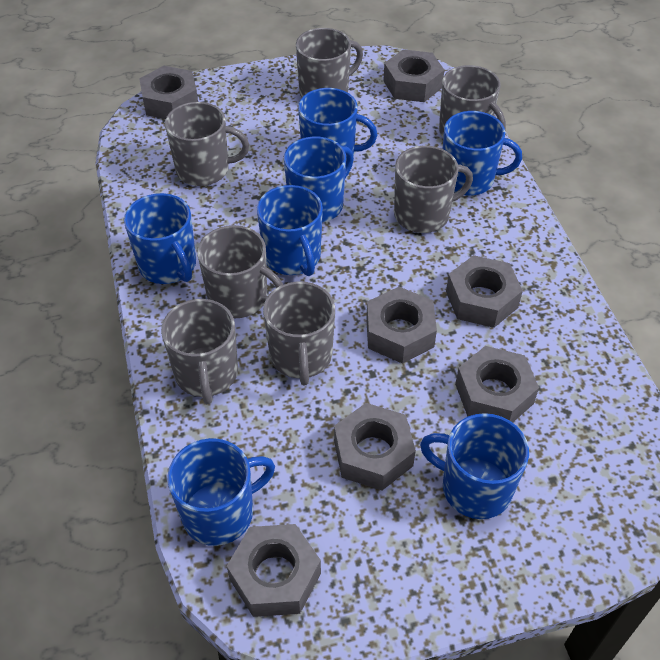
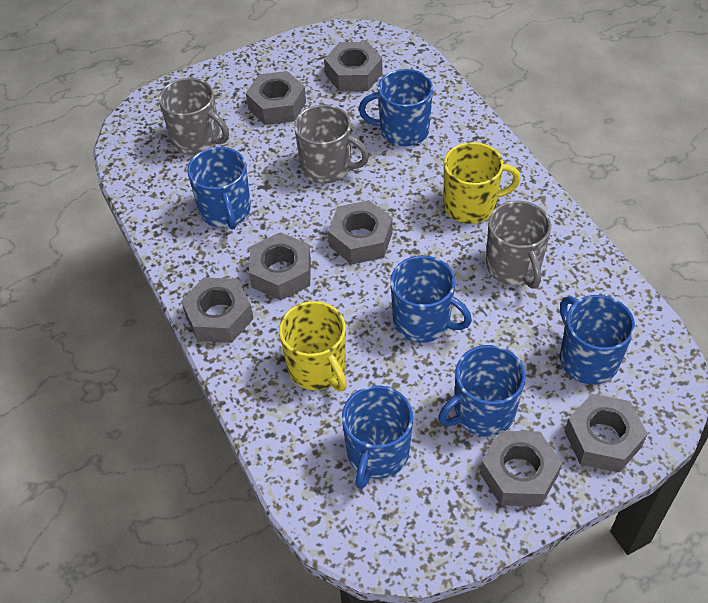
blue mug: [124,193,196,284] [167,438,275,546] [257,185,323,276] [284,137,354,222] [298,88,377,160] [420,413,529,519] [443,111,522,196] = 7 -> [187,147,251,230] [342,386,413,489] [359,69,433,146] [390,255,472,343] [438,345,526,437] [560,295,635,385] = 6
grey mug: [161,299,238,404] [165,102,249,186] [198,225,283,318] [263,281,335,385] [296,28,363,97] [394,146,473,233] [439,65,506,137] = 7 -> [159,78,229,155] [294,105,369,183] [486,201,551,289] = 3
yellow mug: none = 0 -> [279,301,347,391] [444,142,521,224] = 2

